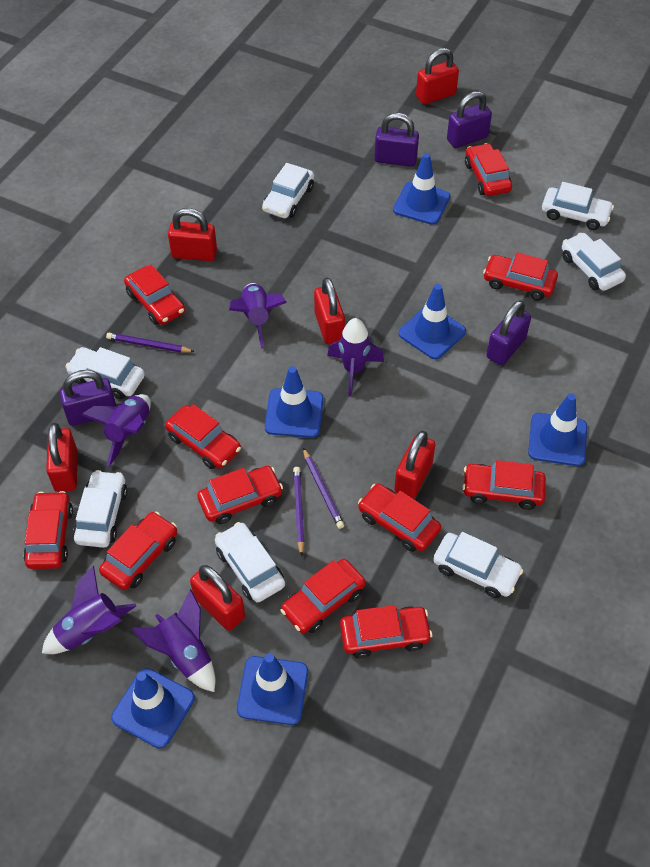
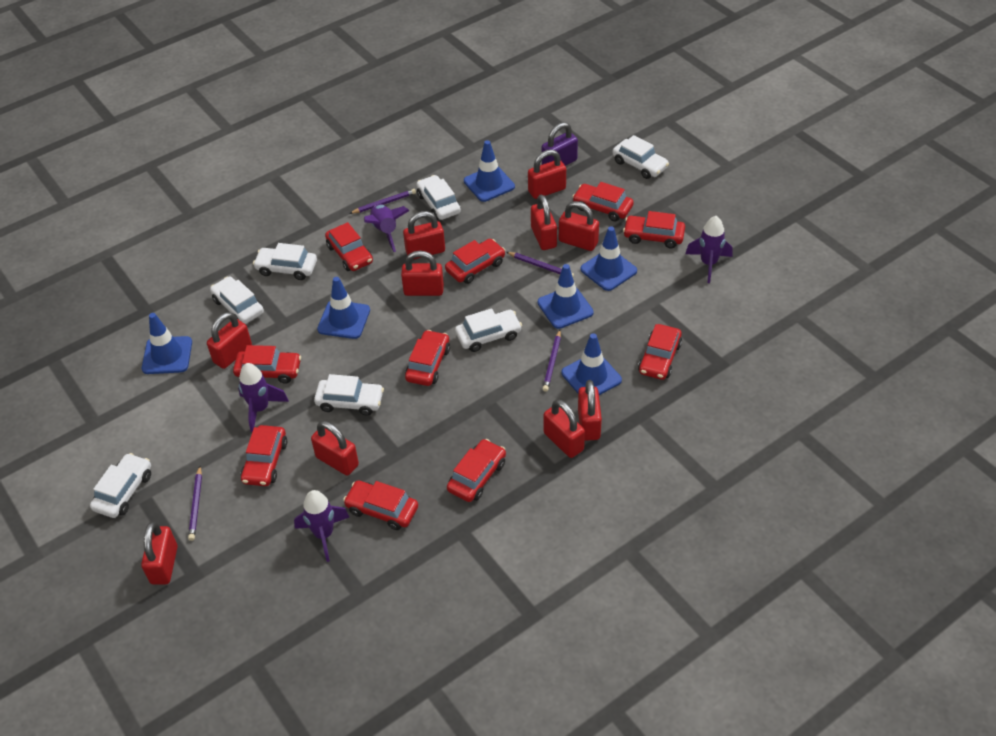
purple padlock: [60,370,116,426] [374,113,419,167] [447,91,492,148] [486,300,531,365] = 4 -> [542,122,578,166] = 1
purple pencil: [106,333,195,353] [293,467,305,557] [303,448,344,529] = 3 -> [188,466,202,541] [349,189,416,214] [506,252,574,277] [543,330,561,392] = 4
purple rocket: [42,566,136,654] [81,394,151,466] [132,589,215,692] [229,283,287,349] [327,318,384,397] = 5 -> [238,363,289,432] [294,490,349,562] [364,204,410,252] [685,216,732,283] = 4
red car: [23,491,73,569] [99,512,177,590] [124,265,185,325] [165,404,241,469] [197,466,283,524] [280,559,366,634] [340,605,432,659] [358,483,441,552] [462,460,546,510] [465,143,512,196] [483,252,558,300] = 11 -> [233,345,301,384] [241,425,287,486] [325,222,373,271] [343,481,418,530] [405,330,450,386] [445,239,505,284] [447,439,506,502] [572,182,634,221] [623,211,685,248] [638,324,682,380] = 10
red padlock: [46,423,78,492] [168,208,217,261] [190,565,245,631] [314,277,345,344] [394,431,435,499] [416,48,459,104] = 6 -> [141,522,178,585] [207,312,252,369] [311,421,359,476] [401,251,444,296] [403,211,445,259] [528,149,566,199] [531,194,557,250] [544,399,585,458] [559,201,599,251] [578,380,602,441] = 10

